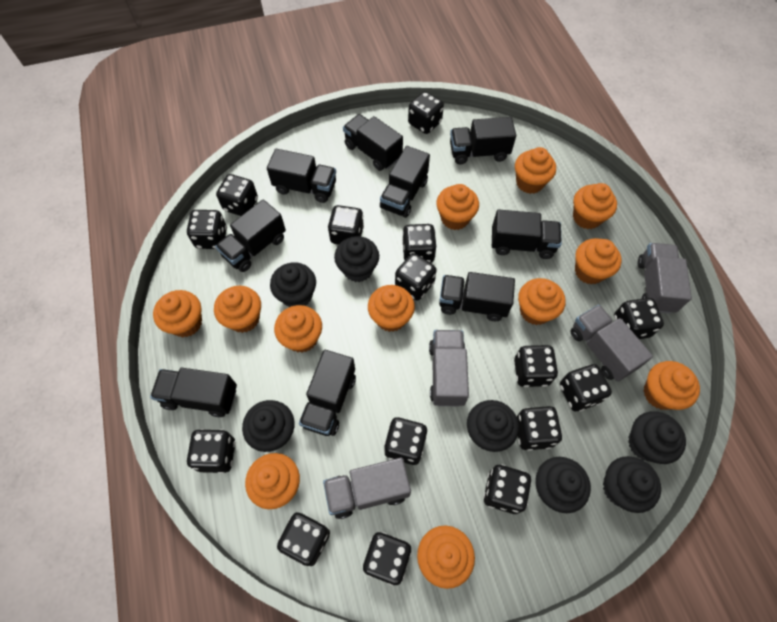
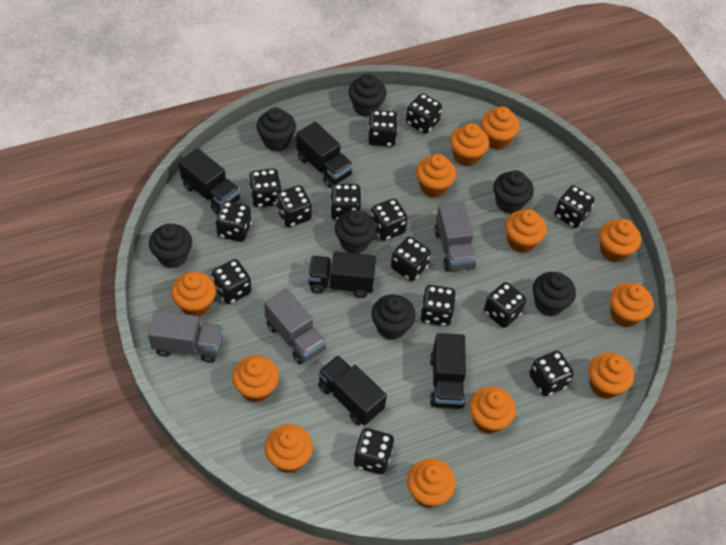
black dice: [187,210,227,249] [187,429,236,474] [216,174,258,216] [277,512,330,566] [328,205,364,244] [363,532,412,586] [384,417,427,465] [395,253,437,300] [402,224,436,263] [408,92,444,134] [483,464,531,514] [514,345,558,387] [516,406,562,451] [560,364,612,411] [614,298,664,339] = 15 -> [212,259,252,304] [215,201,252,242] [249,169,281,208] [276,185,312,227] [330,184,361,221] [353,428,394,475] [368,110,398,147] [371,199,408,241] [391,237,431,281] [406,93,442,134] [420,285,456,326] [484,282,526,328] [529,351,574,396] [554,185,595,228] = 14
black truck: [150,368,237,417] [215,199,286,272] [267,149,336,203] [299,350,356,436] [343,114,403,171] [380,146,430,218] [439,272,515,321] [450,117,516,164] [492,209,562,259] = 9 -> [179,148,240,215] [296,122,353,188] [308,251,376,298] [318,355,387,425] [430,333,466,409] = 5
grey truck: [323,457,411,519] [429,330,469,406] [571,305,653,382] [638,243,692,314] = 4 -> [148,310,223,363] [264,289,326,365] [434,202,476,272] = 3

